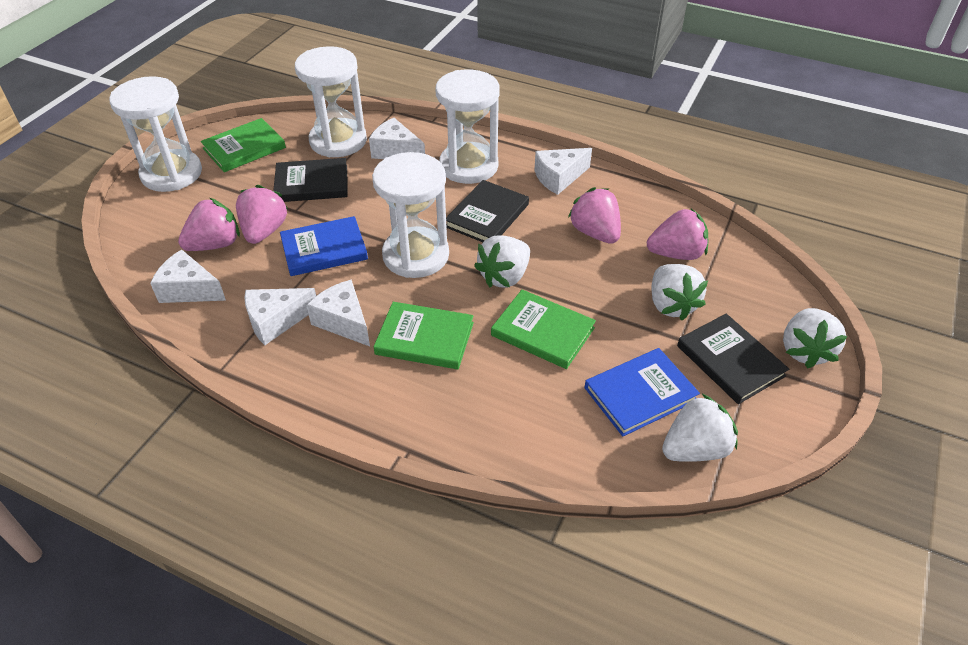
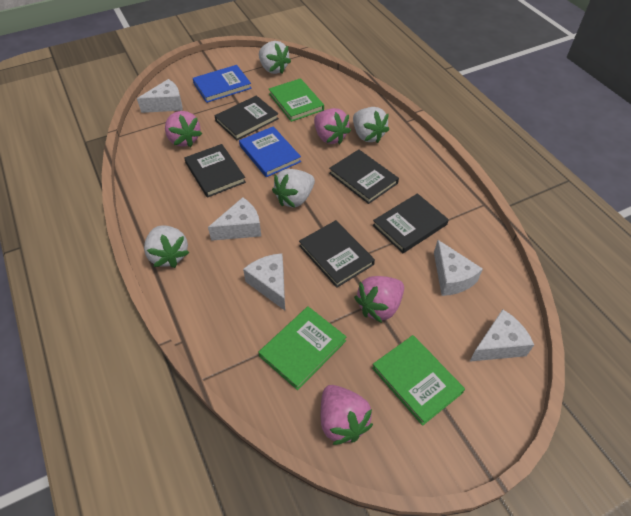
black book: [273,158,347,202] [446,180,529,242] [677,313,789,404] = 3 -> [184,144,246,198] [215,95,279,140] [299,220,375,288] [329,149,399,204] [373,193,449,253] = 5
white hourglass: [109,76,202,192] [295,46,367,157] [372,152,449,278] [436,70,500,184] = 4 -> none = 0

